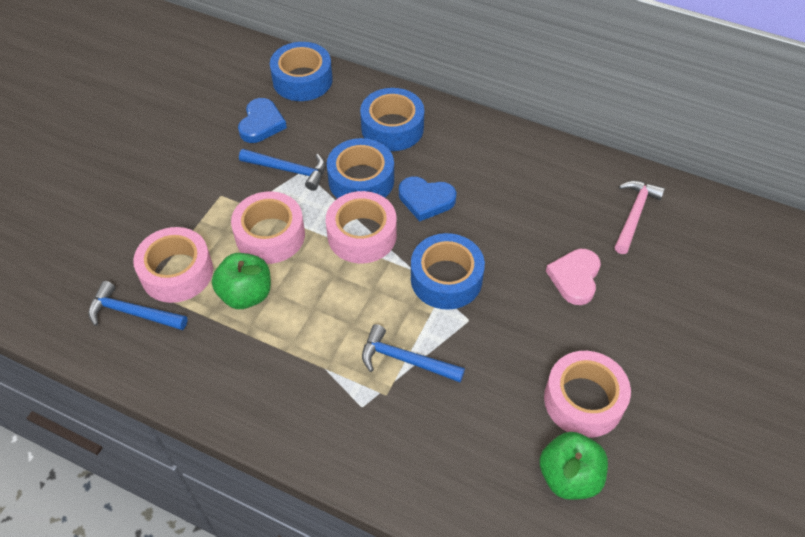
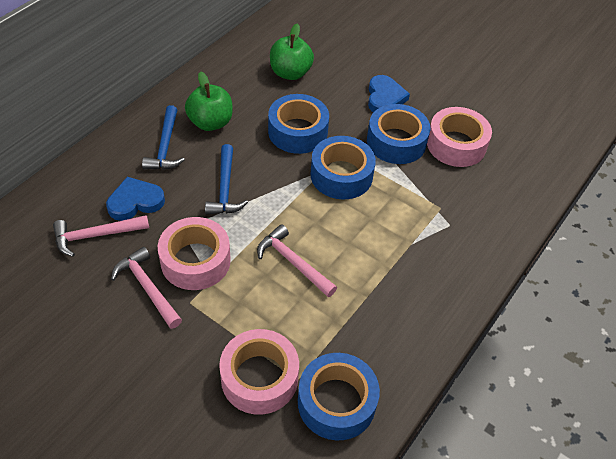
blue hammer: [88,281,188,330] [239,149,325,191] [362,324,465,382] = 3 -> [142,105,185,170] [205,144,248,214] = 2
pink hammer: [614,181,665,254] = 1 -> [53,215,149,257] [111,247,182,329] [257,224,337,297] = 3
pink heart: [546,249,601,305] = 1 -> none = 0
pink tape: [133,227,213,303] [231,191,305,264] [326,191,397,263] [544,351,631,438] = 4 -> [158,217,231,290] [219,329,299,415] [427,107,492,167] = 3

